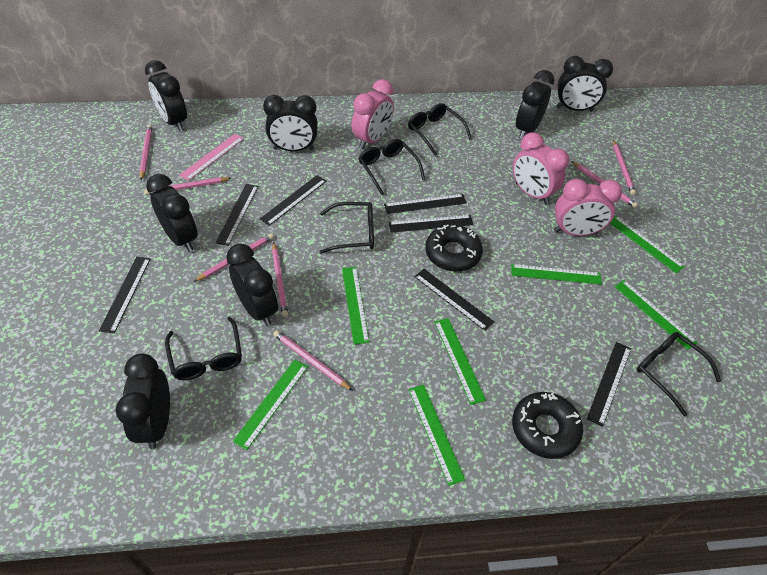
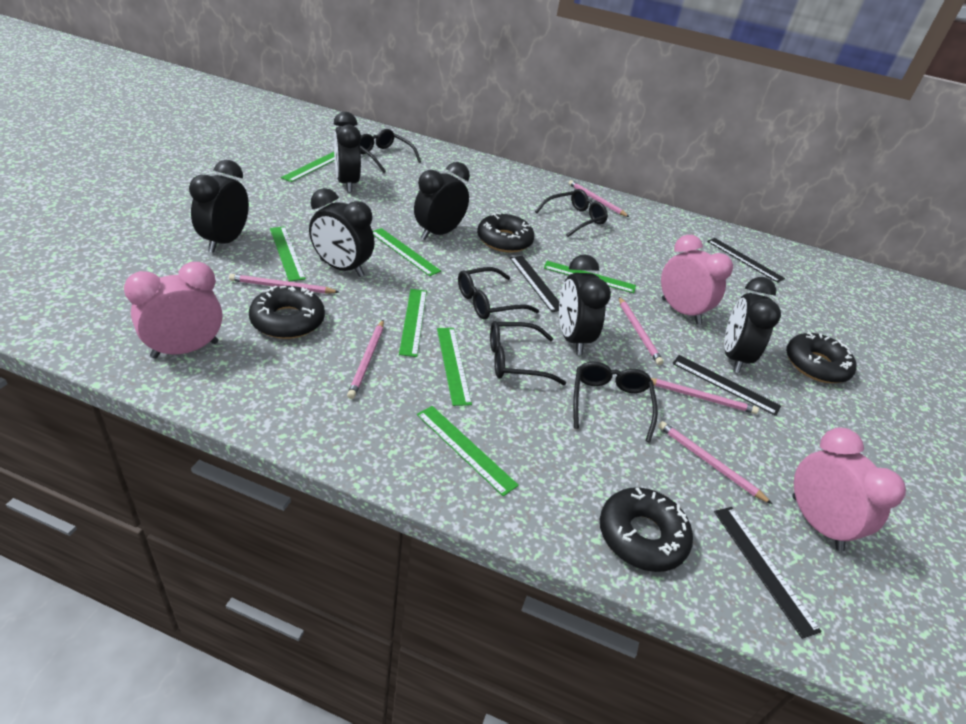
black clock: [115,353,170,449] [145,60,187,131] [146,174,198,252] [226,244,278,326] [263,95,318,151] [516,70,554,139] [556,56,613,112] = 7 -> [189,160,249,253] [309,188,375,277] [334,112,361,192] [414,162,470,240] [559,254,611,355] [724,277,781,373] = 6
black donut: [425,225,483,272] [512,392,583,459] = 2 -> [249,286,325,339] [477,212,534,253] [600,487,693,572] [786,332,857,383] = 4
black ruler: [99,257,150,333] [215,184,259,246] [260,175,326,226] [384,194,467,214] [388,215,474,233] [414,269,494,331] [586,342,631,427] = 7 -> [510,256,559,312] [672,355,781,416] [707,238,785,283] [714,507,822,639] = 4
pink pencil: [140,124,152,180] [144,177,231,195] [194,233,274,282] [272,242,288,317] [273,330,353,391] [571,161,638,208] [613,140,636,195] = 7 -> [229,274,339,294] [347,320,384,399] [568,180,629,217] [619,297,664,365] [651,378,759,414] [658,421,772,504] = 6
pink ruler: [179,134,244,181] = 1 -> none = 0

